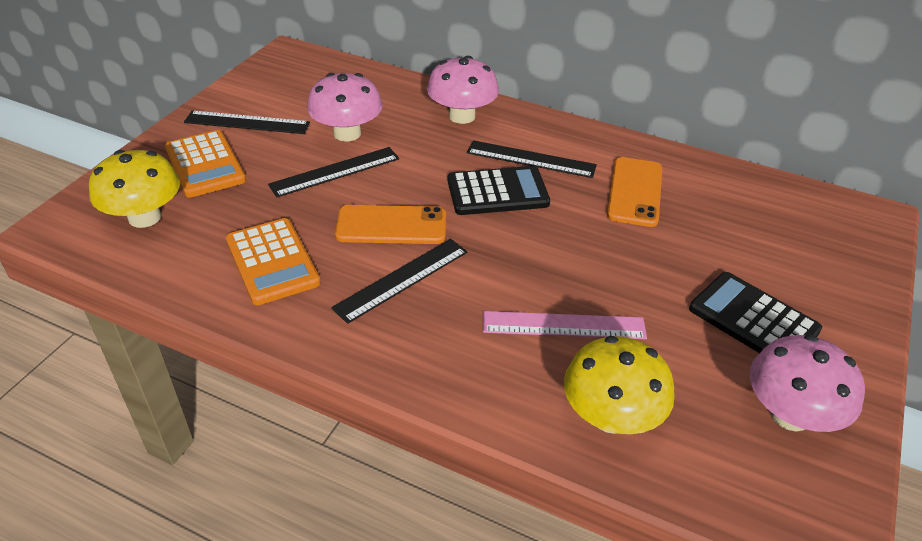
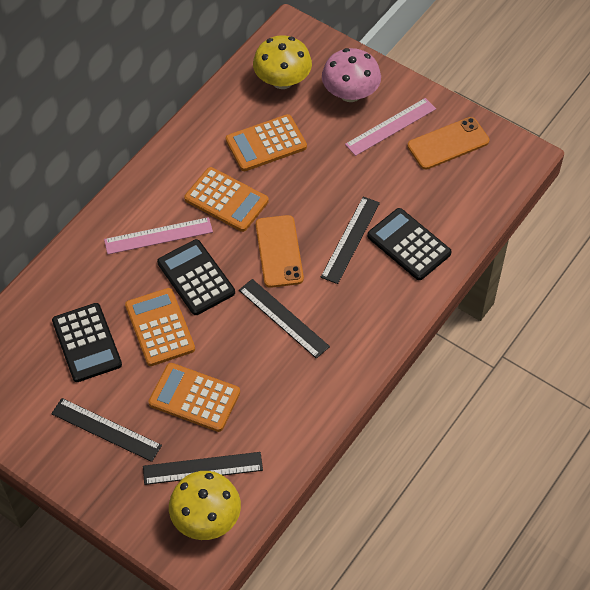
black calculator: [448,166,550,215] [689,272,822,353] = 2 -> [52,303,122,382] [157,239,235,315] [367,208,452,280] = 3
orange calculator: [165,130,246,198] [226,218,321,305] = 2 -> [125,288,195,366] [149,363,240,432] [184,167,268,232] [226,114,307,171] = 4
pink mushroom: [307,73,382,141] [427,56,499,124] [750,334,865,432] = 3 -> [322,48,381,102] = 1
pink ruler: [483,311,647,339] = 1 -> [104,217,213,254] [345,98,436,156] = 2

